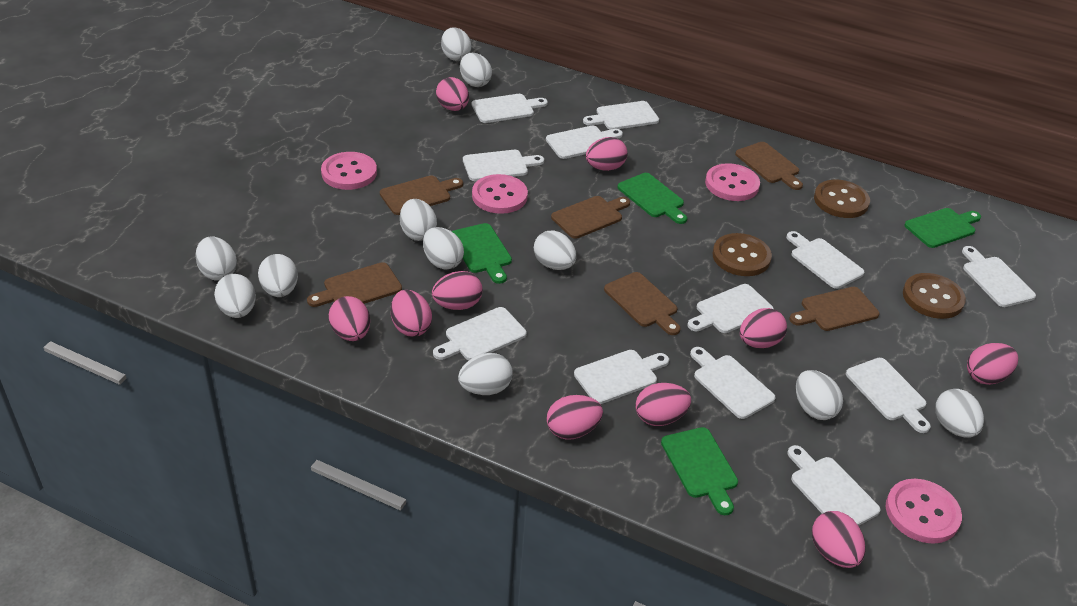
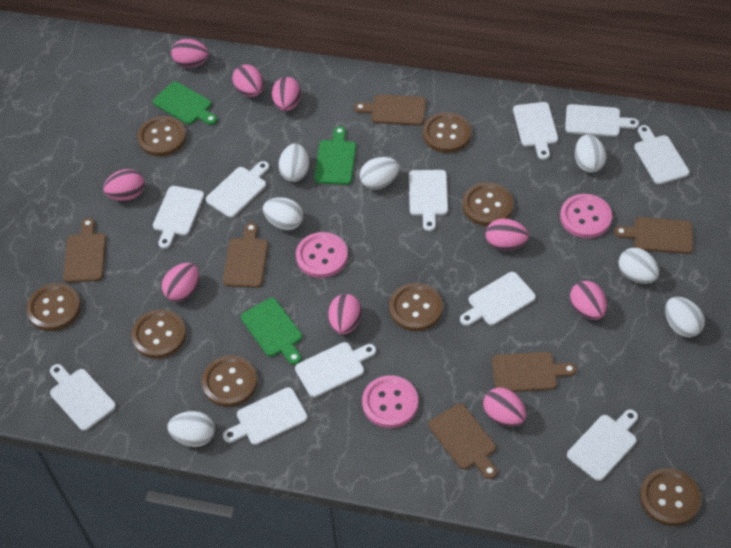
brown button: [712,233,772,276] [814,180,870,218] [903,273,966,319] = 3 -> [26,283,81,331] [132,309,186,359] [137,116,186,157] [202,355,258,407] [389,283,443,331] [423,112,471,153] [463,182,514,226] [640,468,701,526] = 8
green cutting board: [452,223,512,284] [618,173,687,224] [661,427,738,515] [904,208,981,248] = 4 -> [153,82,217,125] [241,298,302,365] [314,126,356,185] = 3
pink button: [321,152,377,190] [472,174,528,214] [705,163,760,201] [885,479,962,544] = 4 -> [296,232,348,278] [362,375,418,428] [560,194,612,238] = 3
pink egg: [329,296,370,341] [391,290,432,337] [432,271,483,310] [436,77,469,111] [546,395,603,440] [586,137,628,171] [635,383,691,426] [740,308,787,348] [812,511,865,568] [967,343,1018,385] = 10 -> [103,169,145,201] [162,263,199,302] [171,39,209,68] [232,64,264,97] [272,77,301,111] [328,294,362,334] [483,388,526,427] [486,218,529,251] [570,281,607,320] = 9
white cutting board: [433,307,527,360] [463,150,544,181] [472,94,548,123] [546,126,623,159] [574,350,669,404] [583,101,659,130] [687,284,774,333] [690,347,776,419] [786,231,864,289] [787,445,881,526] [846,358,931,433] [962,246,1036,307] = 12 -> [50,364,116,431] [153,186,204,249] [206,161,269,218] [223,387,308,445] [295,342,376,397] [409,170,448,231] [460,272,536,326] [513,102,558,160] [565,104,639,137] [567,409,638,481] [634,125,690,184] = 11
white egg: [195,236,237,281] [214,274,256,318] [258,254,298,297] [400,199,437,241] [423,227,464,270] [441,27,471,61] [458,353,513,395] [460,53,492,87] [534,231,576,270] [796,370,843,420] [935,389,984,437] = 11 -> [167,411,215,447] [263,197,303,230] [278,144,309,182] [360,157,399,190] [575,134,606,173] [618,248,659,284] [665,297,705,337] = 7

